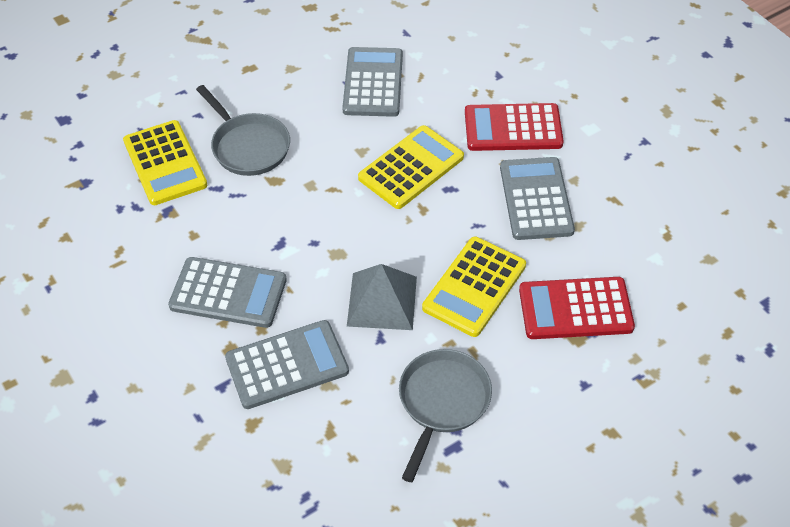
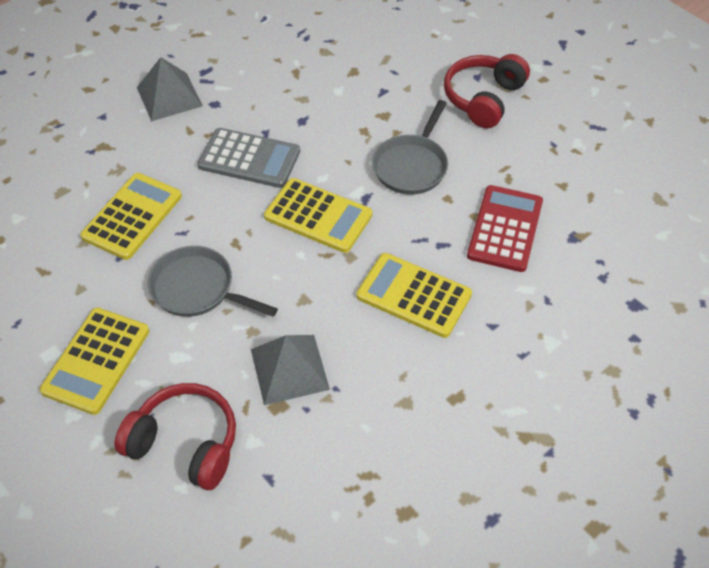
grey calculator: [168,257,287,328] [225,320,349,409] [342,47,403,117] [500,157,575,240] = 4 -> [198,128,300,188] = 1
grey pyramid: [347,264,417,330] = 1 -> [137,57,203,121] [251,335,330,405] = 2
red calculator: [465,103,564,151] [519,277,635,339] = 2 -> [467,185,543,272] = 1
red headphones: none = 0 -> [114,383,236,490] [444,54,530,128] = 2
yellow calculator: [123,120,207,205] [358,125,464,209] [422,237,526,337] = 3 -> [39,308,149,415] [80,173,182,260] [264,178,372,253] [356,253,472,338] = 4

